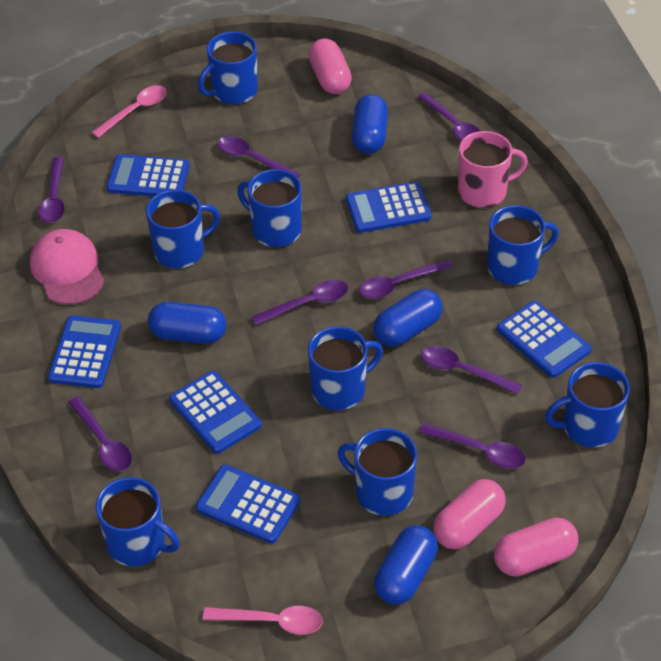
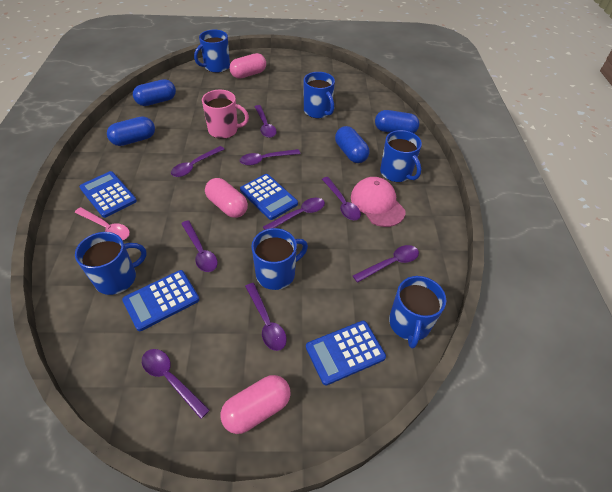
blue calculator: [48,315,121,388] [107,154,190,197] [169,371,262,454] [196,464,300,544] [346,182,431,233] [497,301,591,378] = 6 -> [79,171,137,218] [122,270,199,331] [240,174,298,220] [306,321,386,385] = 4
blue mug: [96,477,180,566] [146,190,220,269] [198,32,258,105] [237,169,302,247] [308,326,383,410] [337,428,417,516] [487,205,559,285] [545,362,630,448] = 8 -> [75,232,147,295] [194,30,230,73] [251,228,308,290] [304,72,335,118] [380,130,422,182] [389,276,446,348] = 6
pink spoon: [91,85,167,138] [203,606,323,635] = 2 -> [75,207,130,240] = 1
purple spoon: [38,157,65,223] [68,396,132,471] [218,136,300,178] [252,280,348,326] [359,259,452,299] [418,92,480,141] [419,423,526,469] [421,346,523,395] = 8 -> [142,349,210,419] [171,146,225,177] [181,220,218,272] [240,149,300,165] [245,283,287,351] [255,105,277,138] [263,198,325,230] [322,177,361,220] [353,245,419,283] = 9

